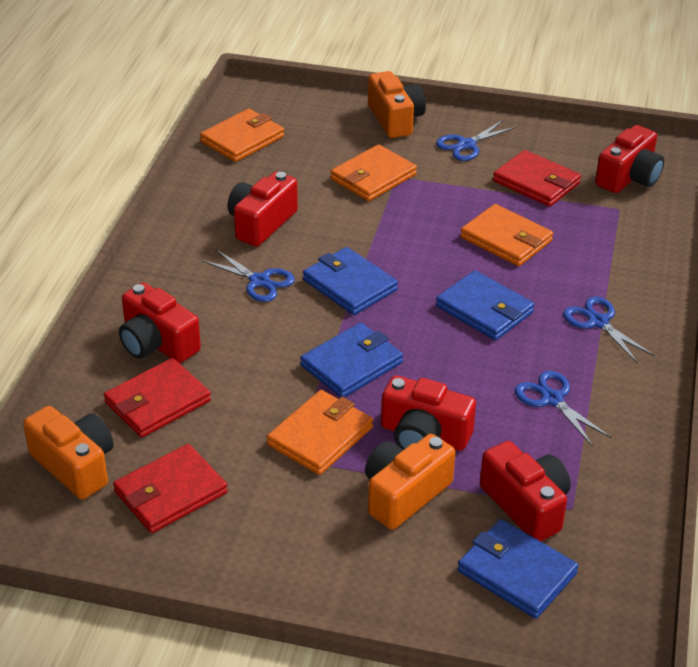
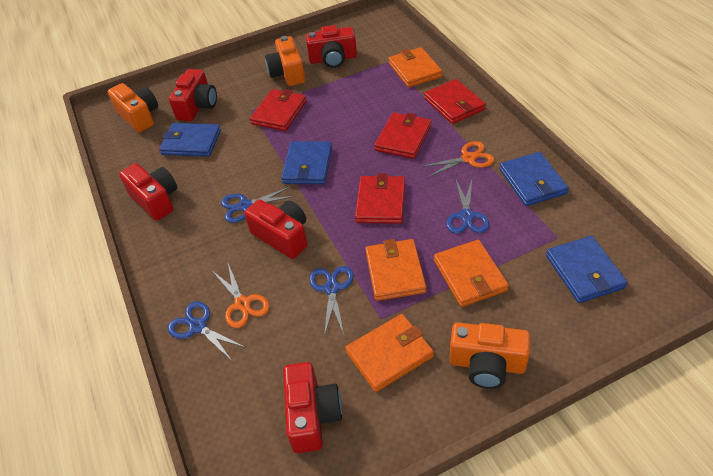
orange scissors: none = 0 -> [213,263,270,328] [421,141,494,178] = 2
red wallet: [104,358,211,438] [113,444,228,533] [493,150,581,207] = 3 -> [250,89,307,131] [355,173,405,224] [374,112,431,159] [424,79,486,124] = 4

